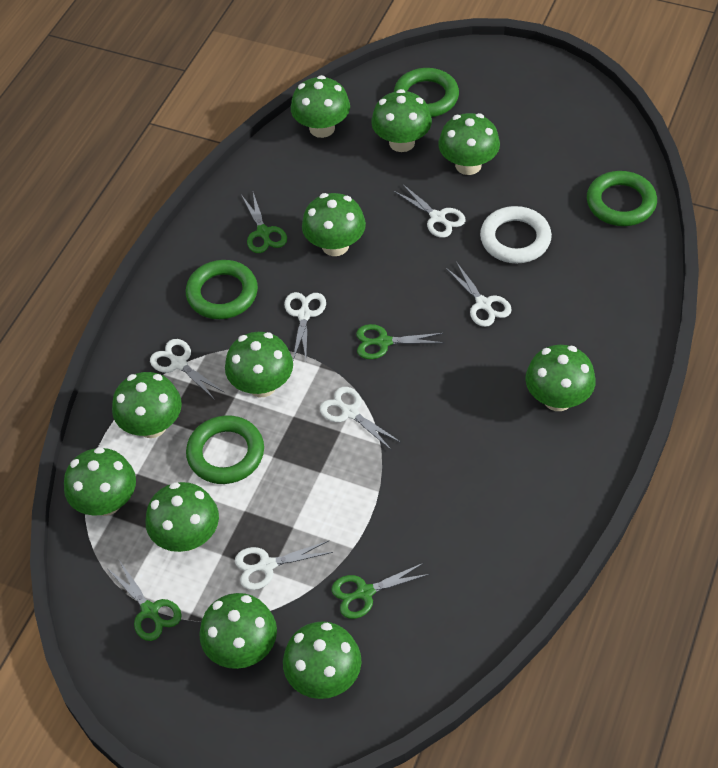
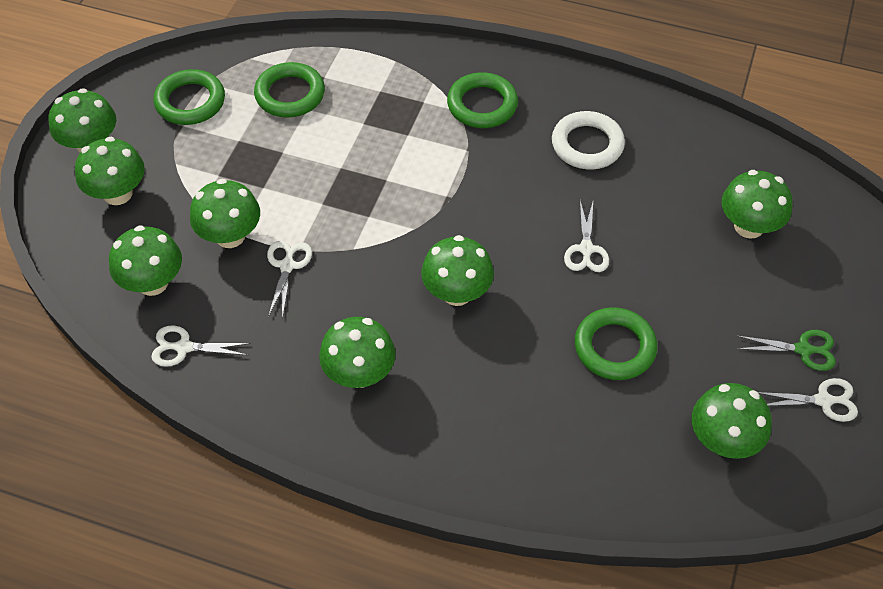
green mushroom: [64,447,136,516] [112,372,182,438] [146,482,219,552] [199,593,277,669] [225,332,293,397] [283,621,361,699] [291,75,350,138] [302,193,366,256] [371,89,432,152] [438,113,500,175] [525,345,596,411] = 11 -> [48,88,116,153] [75,137,145,205] [109,225,182,296] [190,179,260,248] [319,317,396,388] [421,235,494,306] [692,383,772,459] [722,170,792,239] = 8
green scissors: [107,560,182,641] [242,193,287,253] [332,563,430,619] [356,324,445,359] = 4 -> [737,330,836,371] = 1
white scissors: [150,339,225,400] [235,541,333,590] [284,292,326,360] [320,387,400,450] [394,184,466,238] [446,262,512,327] = 6 -> [151,325,251,367] [267,241,312,319] [564,201,609,272] [758,378,858,422] = 4

